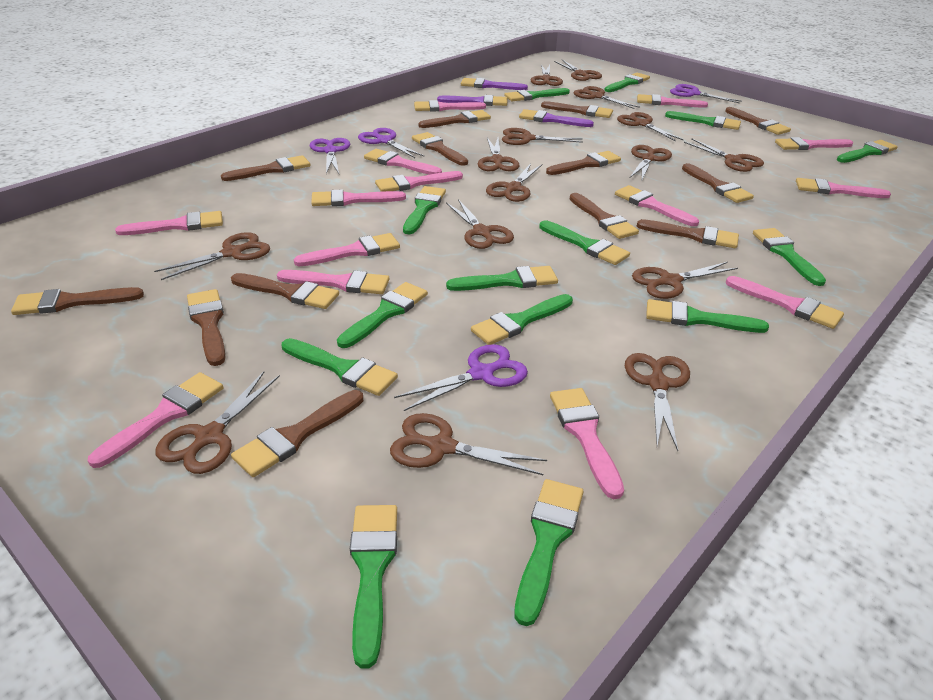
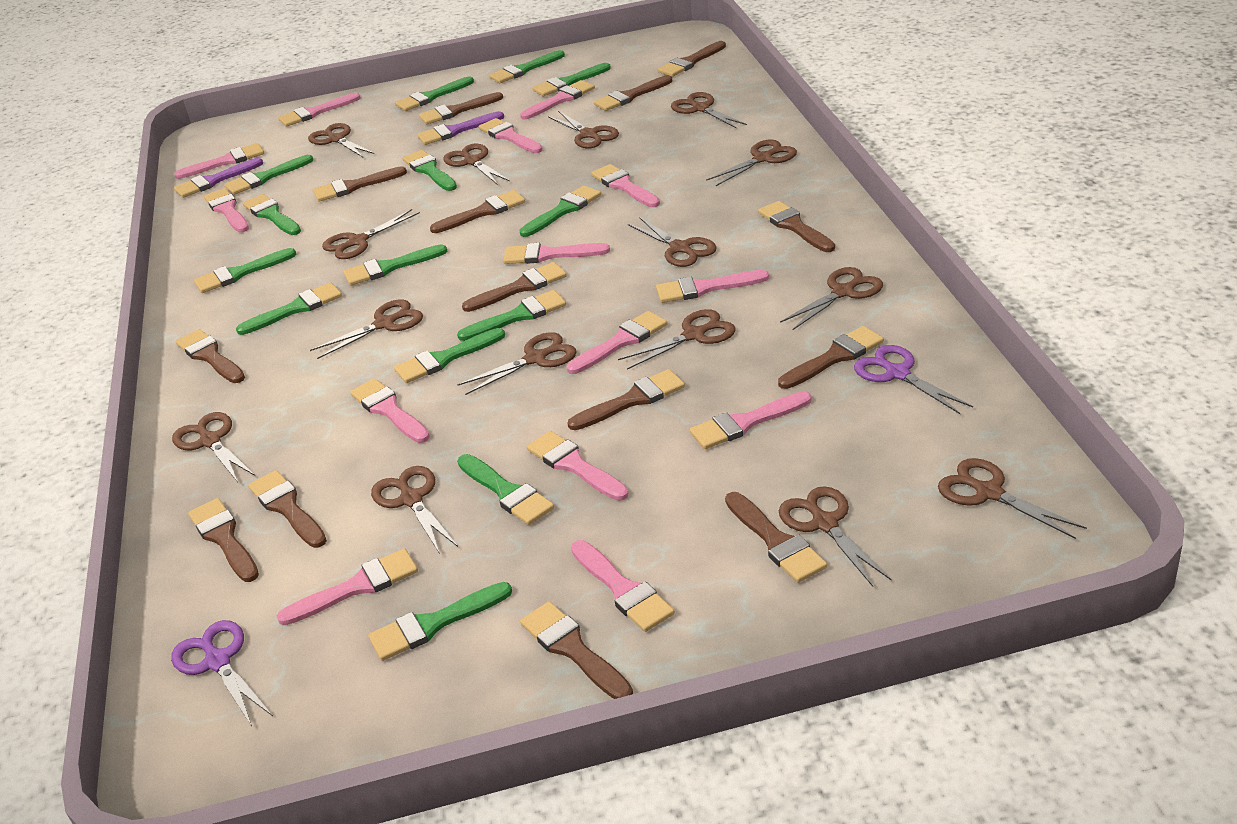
brown brush: [11,287,144,315] [187,289,225,366] [221,155,311,181] [231,273,339,309] [231,390,363,477] [412,132,468,166] [418,110,491,128] [541,101,613,118] [546,151,621,175] [570,193,639,239] [637,219,739,248] [682,163,754,203] [725,107,791,135] = 13 -> [176,329,245,383] [188,498,259,582] [248,470,327,548] [313,166,407,202] [419,92,503,125] [430,190,525,233] [462,262,567,312] [520,601,633,699] [568,369,685,430] [594,75,672,111] [658,41,726,77] [725,492,827,583] [758,201,835,252] [778,326,884,389] = 14
purple brush: [437,95,508,106] [461,78,528,90] [519,109,594,127] = 3 -> [174,158,263,198] [417,111,504,145] = 2
purple scissors: [310,138,350,174] [358,128,425,158] [394,344,528,411] [670,84,742,103] = 4 -> [171,620,273,726] [854,345,973,414] = 2

